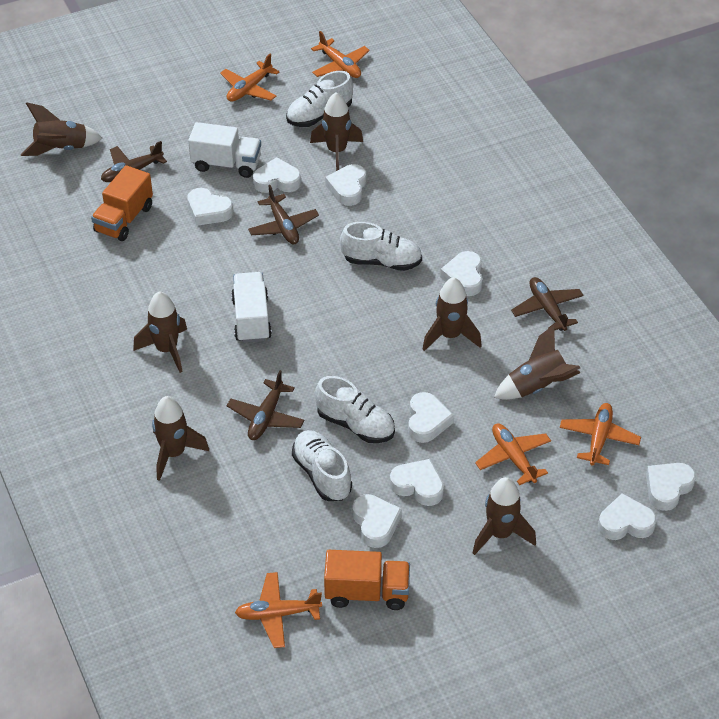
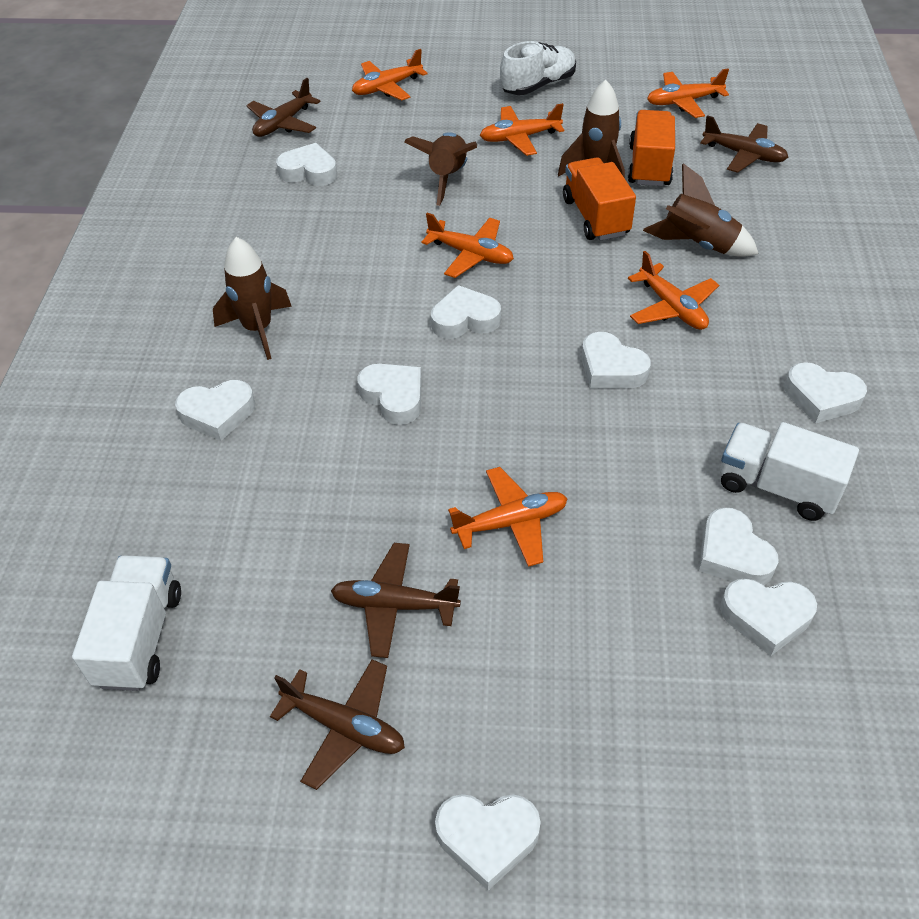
brown rocket: [21,102,102,156] [133,291,187,373] [152,396,209,481] [310,92,363,171] [423,277,482,351] [473,477,536,555] [494,325,580,400] = 7 -> [213,237,292,360] [404,132,477,206] [558,80,625,178] [643,163,759,257] = 4
orange plane: [220,54,280,102] [235,572,322,648] [311,31,370,78] [475,423,551,485] [560,403,641,466] = 5 -> [352,49,428,101] [421,213,514,278] [448,467,568,567] [480,103,564,156] [628,251,719,330] [647,69,729,118] = 6
white shoe: [286,71,353,127] [292,430,352,501] [315,376,395,443] [340,222,422,271] = 4 -> [500,41,576,95] = 1

